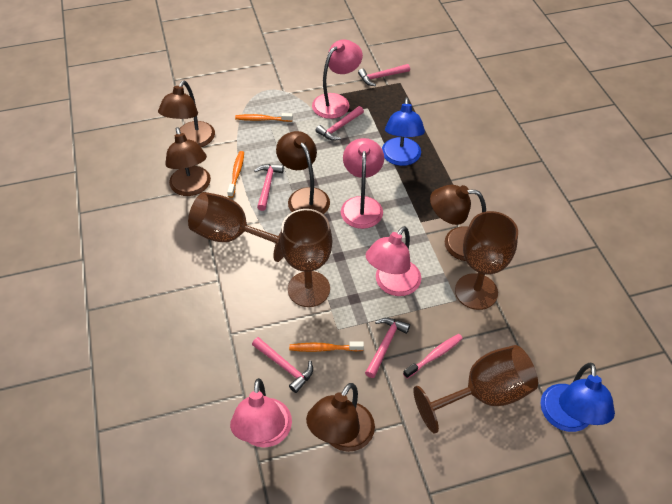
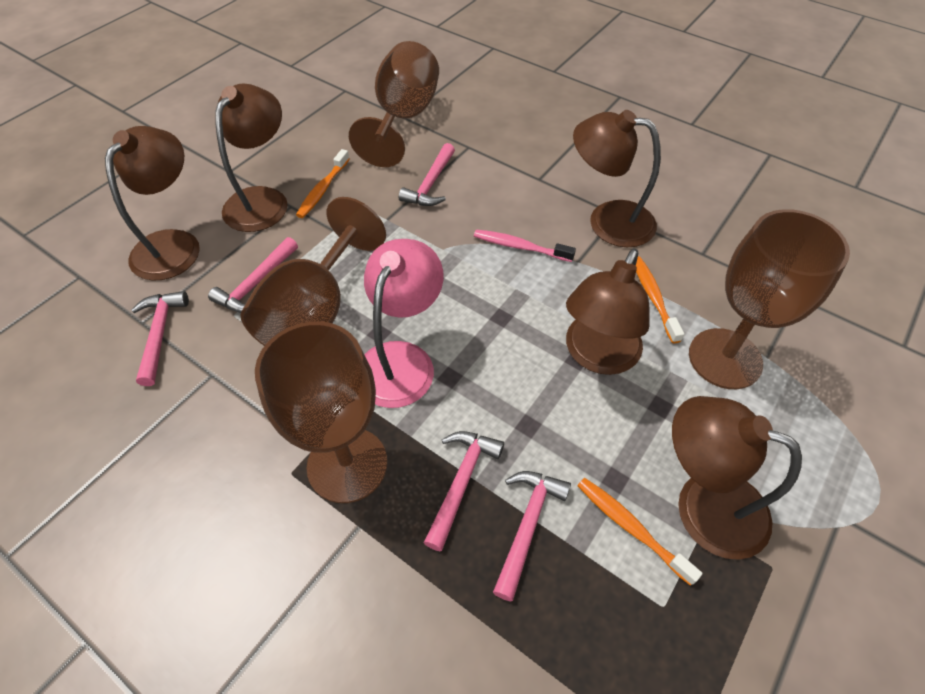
blue lamp: [382,97,425,166] [540,363,615,432] = 2 -> none = 0
pink lamp: [230,378,292,448] [312,39,363,119] [341,138,384,229] [366,226,421,296] = 4 -> [364,239,444,408] = 1

